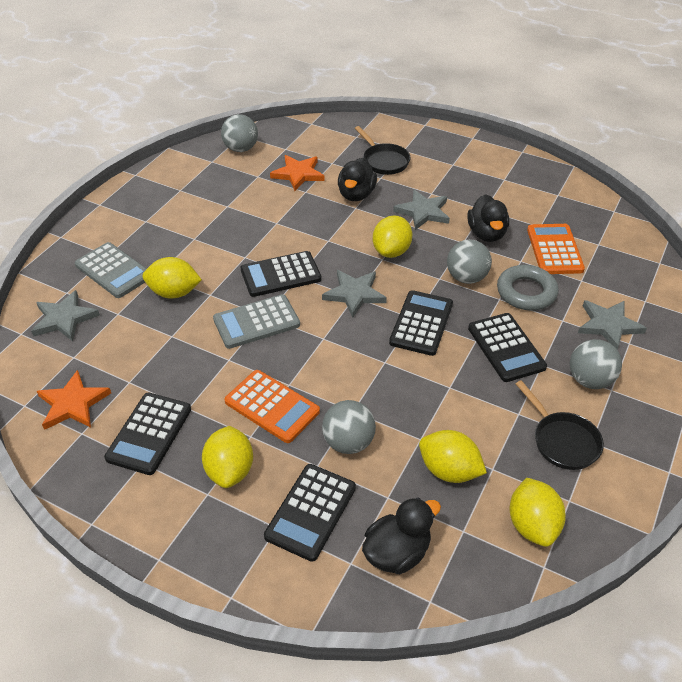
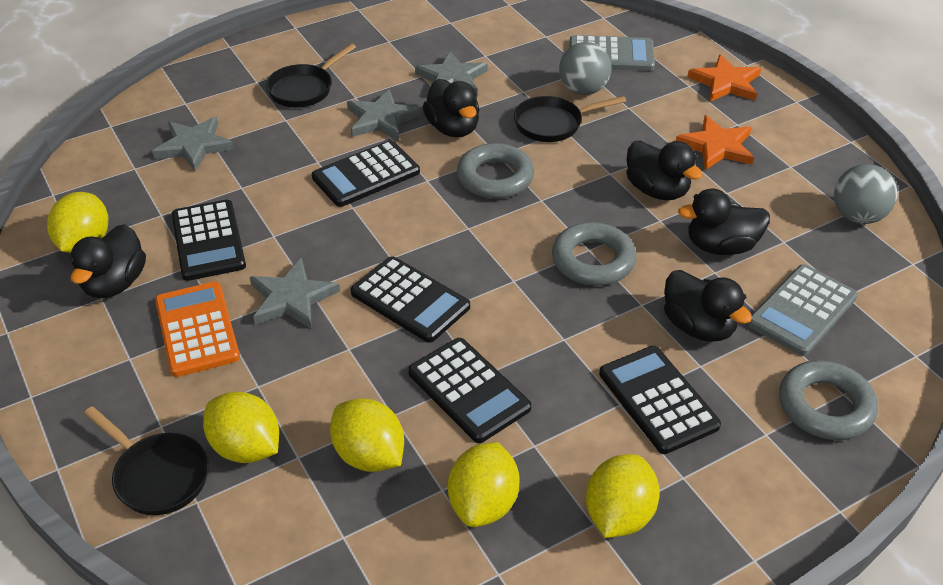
black duck: [338,158,377,201] [362,497,441,574] [467,194,509,242] = 3 -> [70,224,146,298] [423,79,480,137] [626,141,703,200] [664,270,752,342] [678,188,770,255] = 5
black pan: [355,126,410,175] [516,380,604,470] = 2 -> [84,406,209,515] [266,43,356,108] [514,96,626,142] = 3
grey ball: [221,114,258,152] [322,400,376,454] [447,239,492,284] [570,339,622,389] = 4 -> [559,42,612,95] [834,164,898,224] = 2
grey ring: [497,265,559,310] = 1 -> [457,143,534,199] [552,222,636,286] [779,360,878,440] = 3
orange calculator: [225,370,320,443] [527,224,585,274] = 2 -> [155,281,240,377] = 1

